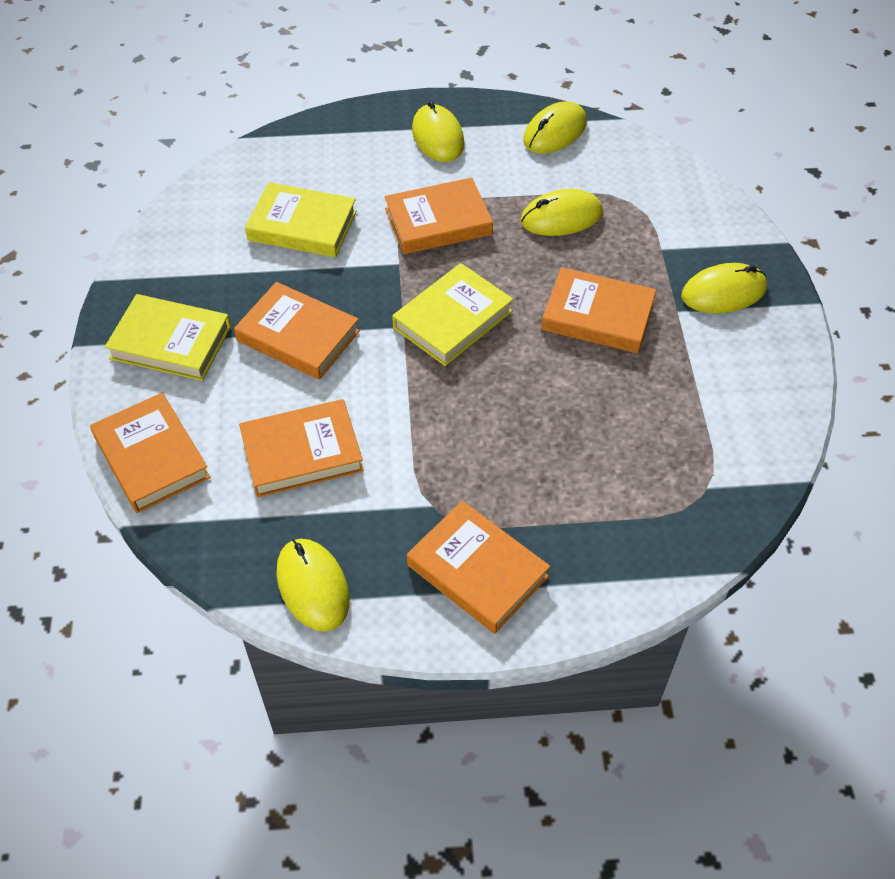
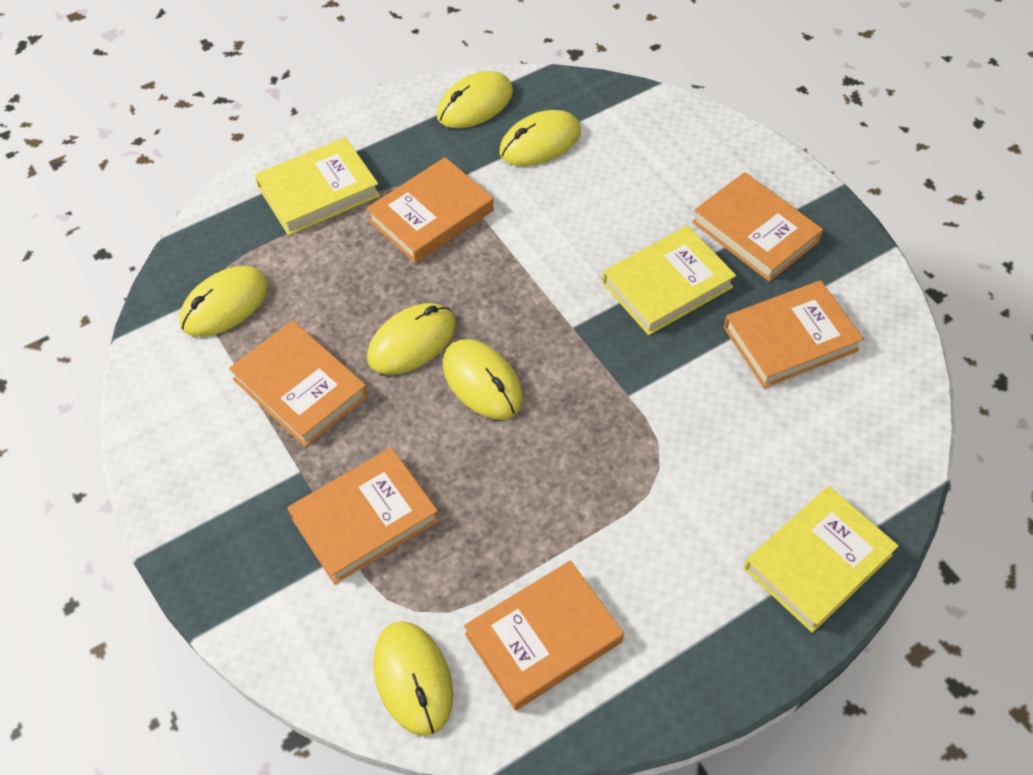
yellow mouse: [276,539,350,632] [412,101,464,162] [520,189,603,236] [523,101,587,154] [681,263,767,313] = 5 -> [180,266,268,337] [367,303,456,374] [373,621,453,736] [437,71,513,128] [443,339,523,419] [499,110,581,166] = 6

